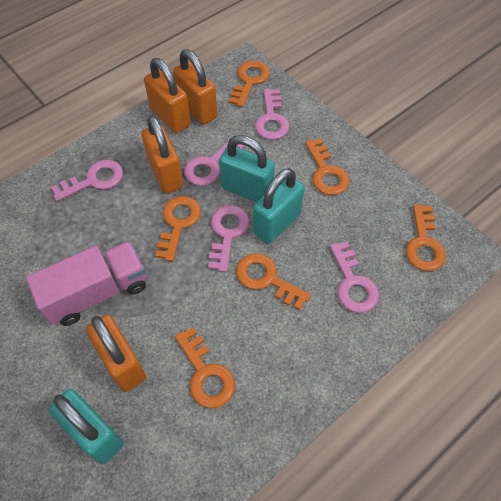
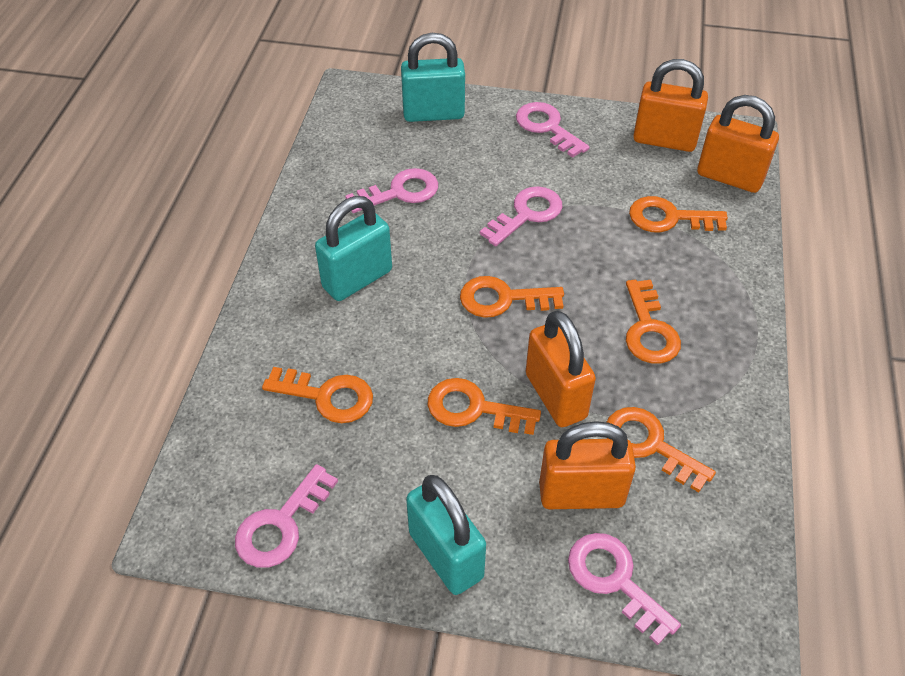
pink truck: [26,241,146,326] = 1 -> none = 0

